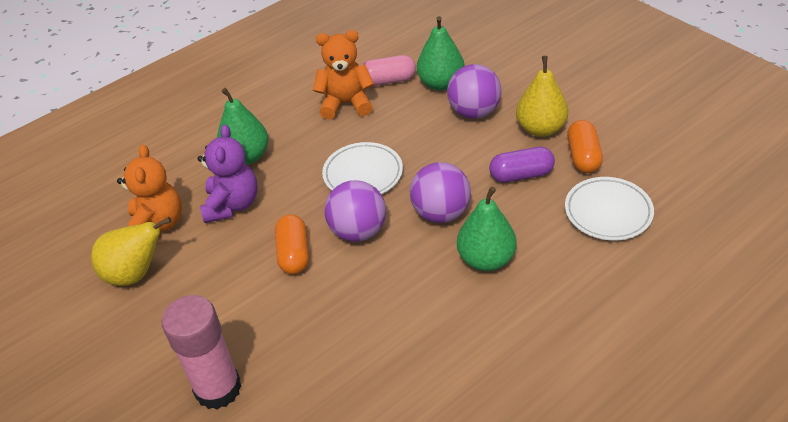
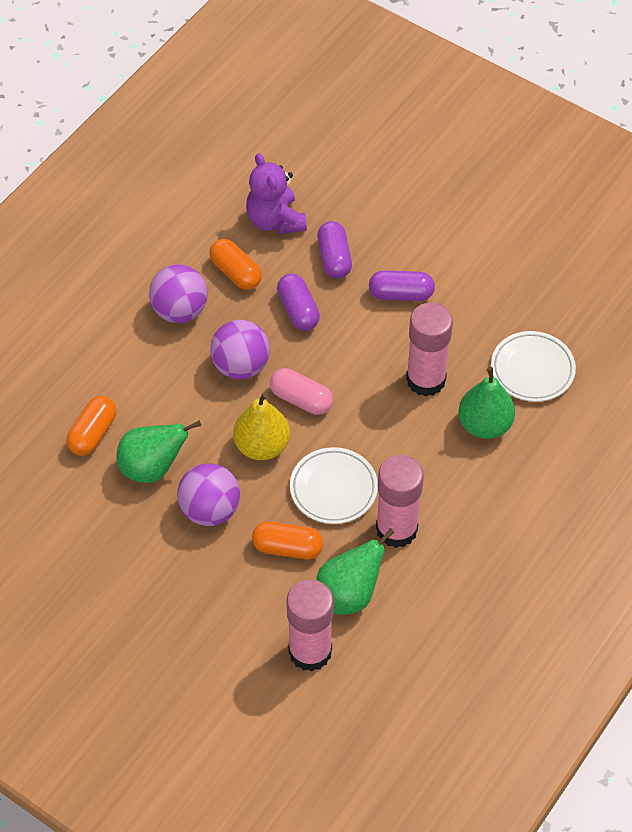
orange capsule: [275,214,309,275] [567,120,603,173] = 2 -> [66,396,116,456] [209,239,262,290] [252,522,323,559] = 3
orange teddy bear: [117,144,182,238] [313,30,374,120] = 2 -> none = 0
pink glue stick: [162,295,241,409] = 1 -> [286,580,334,672] [376,455,424,548] [406,302,453,396] = 3
purple capsule: [489,147,555,182] = 1 -> [277,274,320,331] [317,221,352,279] [369,270,435,301] = 3
yellow pear: [91,217,172,286] [516,56,568,137] = 2 -> [233,392,290,460] = 1

